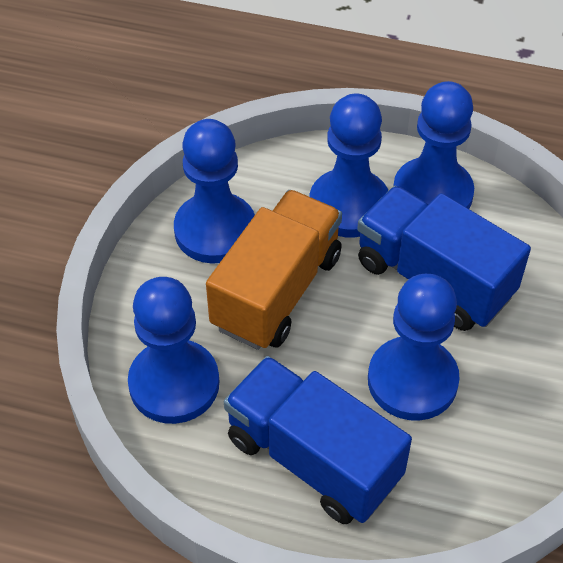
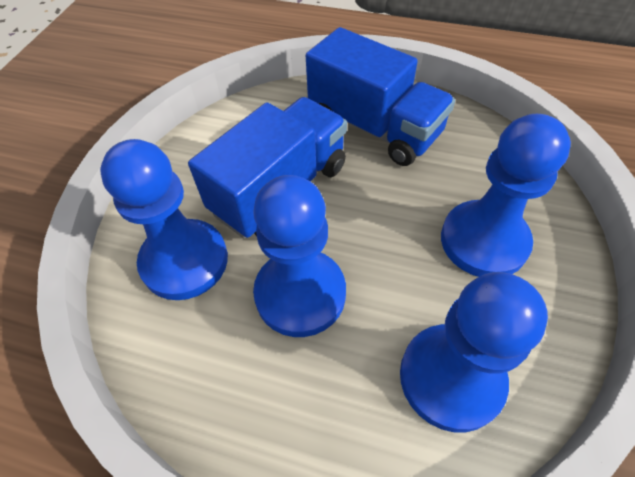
blue pawn: [128,277,219,424] [174,119,255,264] [309,93,388,238] [368,274,460,421] [393,81,474,209] = 5 -> [100,139,228,300] [253,175,346,337] [400,272,548,432] [441,114,571,277] = 4
orange truck: [206,190,342,350] = 1 -> none = 0

